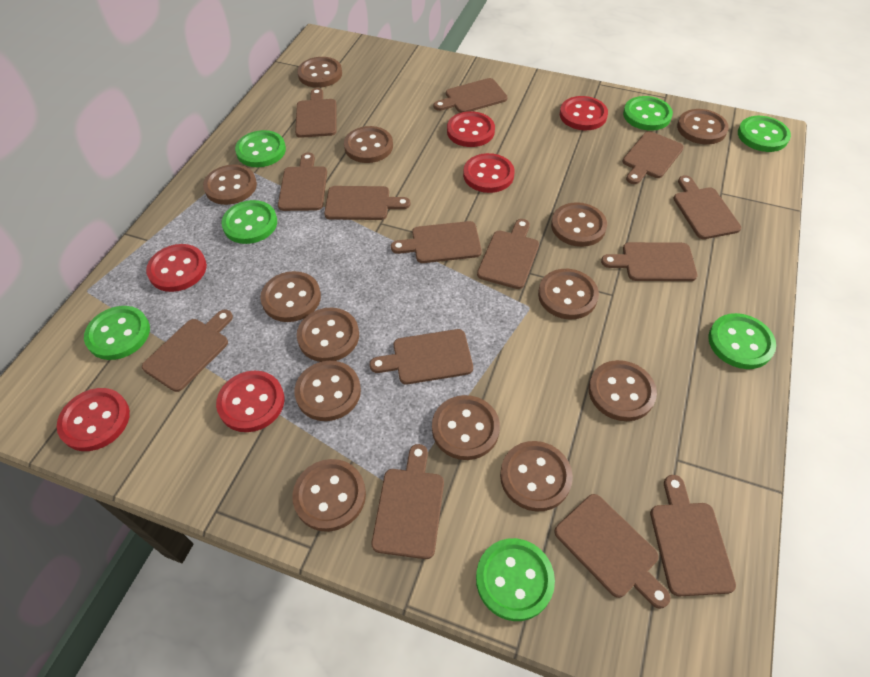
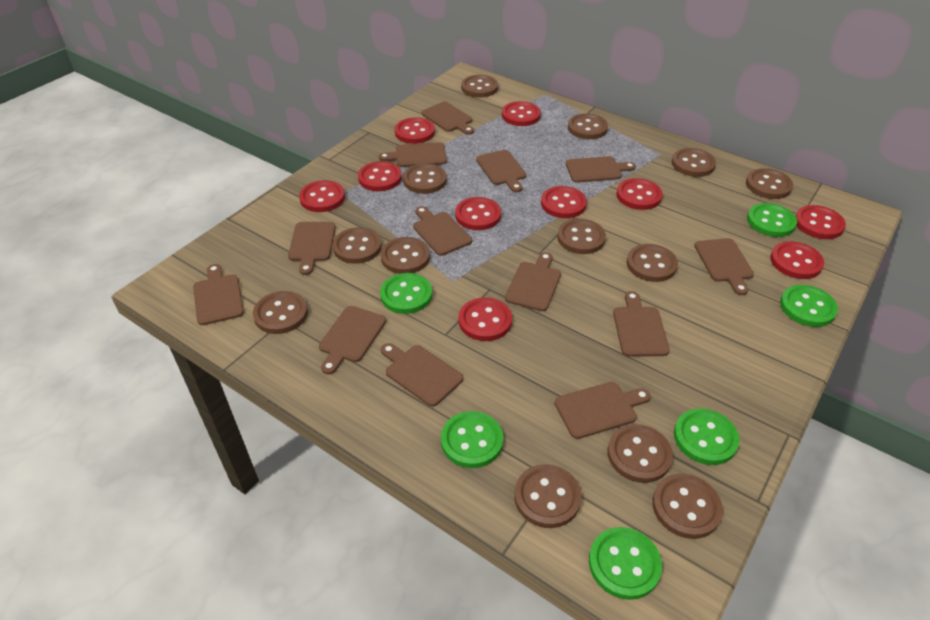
brown cutting board: [142,310,233,392] [278,153,327,211] [295,88,336,138] [324,186,410,220] [370,329,473,384] [372,444,444,559] [391,221,482,263] [433,78,508,113] [477,219,539,289] [554,494,670,609] [601,242,697,281] [622,131,684,184] [650,475,736,596] [673,175,741,239] = 14 -> [193,264,244,325] [288,222,336,275] [319,306,386,375] [379,142,447,167] [381,343,463,407] [413,206,472,256] [421,102,474,135] [476,150,526,192] [505,252,561,311] [554,382,651,439] [566,156,636,183] [613,291,670,357] [694,238,754,295] = 13
green button: [84,306,150,360] [221,200,277,244] [235,130,286,167] [476,538,555,621] [623,96,673,131] [708,313,776,369] [738,116,791,152] = 7 -> [380,273,432,314] [441,411,503,468] [589,527,662,600] [674,408,740,465] [747,203,797,237] [780,285,838,327] = 6
red button: [57,388,130,451] [146,244,207,292] [216,371,284,432] [447,111,495,147] [463,153,515,193] [560,96,608,130] = 6 -> [299,180,345,212] [358,161,402,191] [395,117,435,144] [455,197,501,230] [458,297,512,341] [502,101,541,126] [541,186,587,218] [617,178,663,210] [770,241,824,279] [796,205,846,239] = 10

